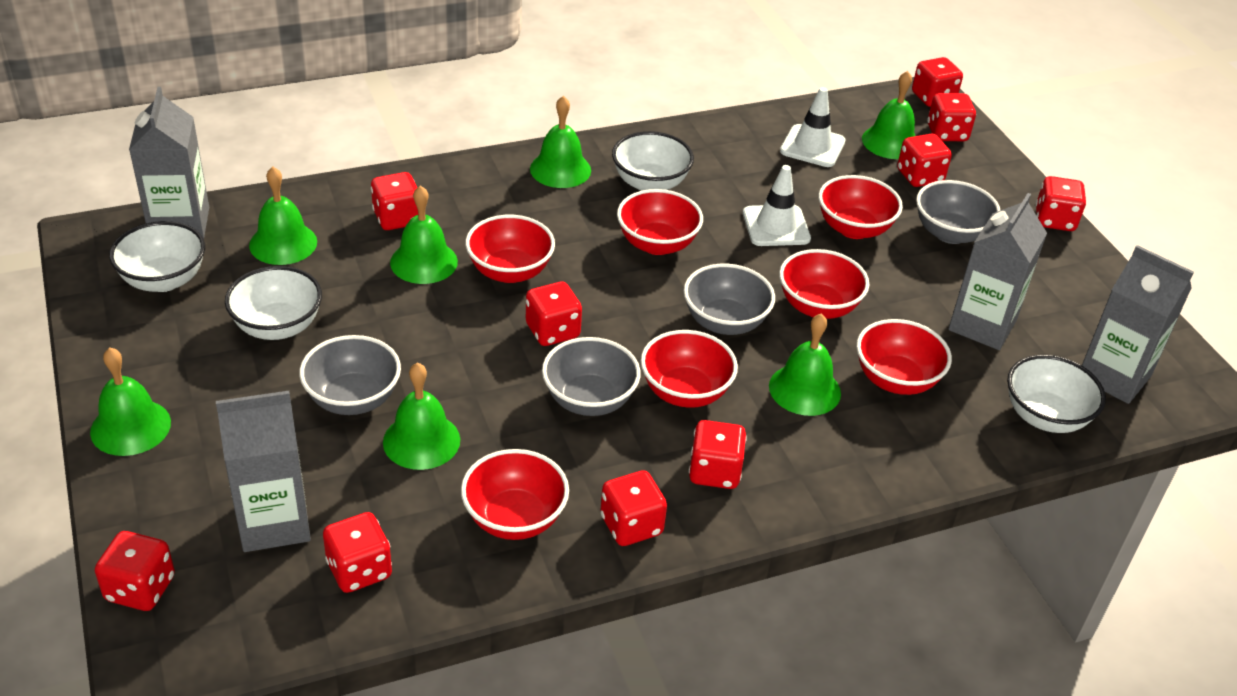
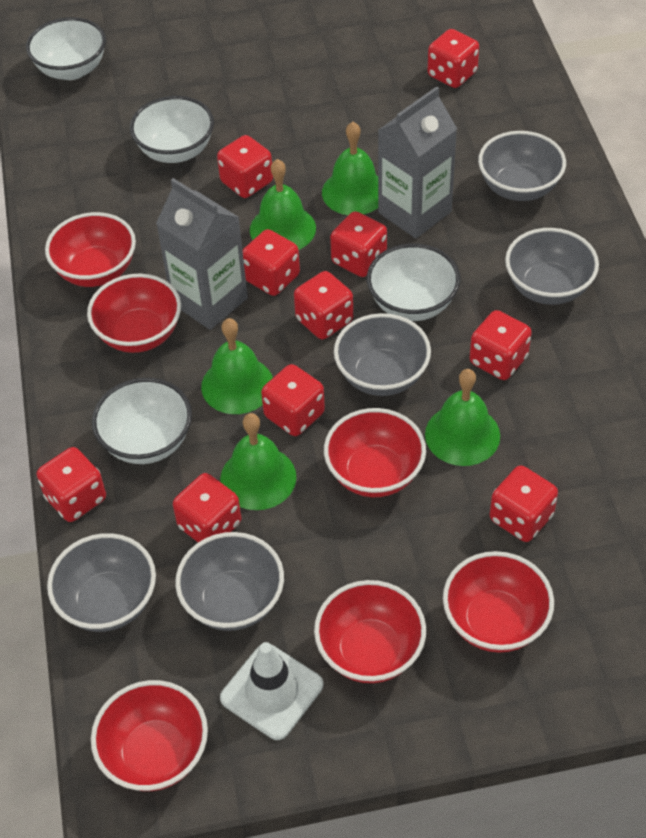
green bell: [90,348,171,456] [249,167,317,265] [383,363,460,470] [390,185,458,284] [530,96,591,188] [769,314,841,416] [862,71,915,159] = 7 -> [201,318,273,414] [220,413,296,510] [250,159,316,250] [322,122,378,215] [425,369,500,466] = 5
grey bowl: [299,335,401,415] [542,337,641,416] [684,264,775,335] [916,180,1000,244] = 4 -> [47,533,156,632] [175,532,284,631] [334,313,431,396] [478,131,566,201] [505,228,599,305] = 5
grey carton: [129,87,209,239] [216,391,311,552] [948,193,1047,350] [1082,245,1194,404] = 4 -> [156,178,248,330] [378,86,457,238] = 2
red bowl: [461,449,569,540] [465,215,555,283] [617,189,703,255] [641,330,738,408] [779,249,869,319] [818,175,903,239] [856,319,952,395] = 7 -> [45,212,136,287] [87,274,181,353] [91,680,208,791] [314,580,426,683] [324,408,426,497] [443,551,554,653] = 6
white traffic cone: [743,165,811,246] [780,87,846,167] = 2 -> [220,642,323,740] = 1

